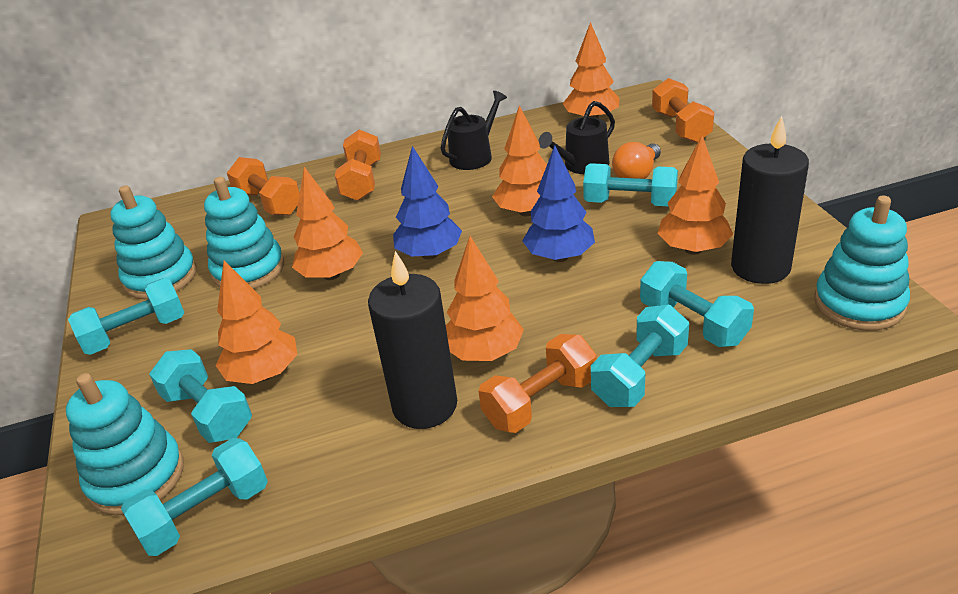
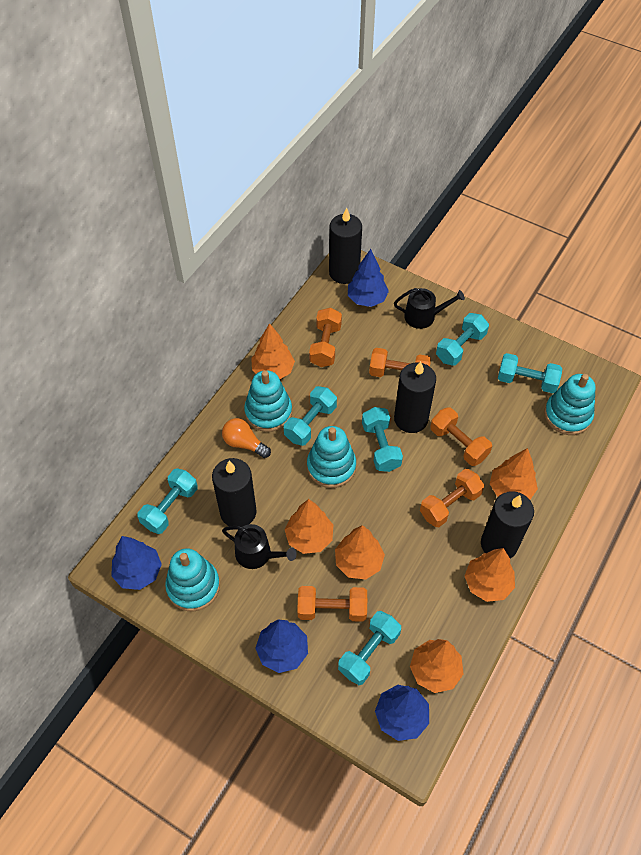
black candle: [368,251,457,429] [731,116,809,284] = 2 -> [212,458,256,527] [329,207,362,284] [394,361,436,433] [481,491,534,559] = 4
blue tree: [393,146,462,260] [522,145,595,262] = 2 -> [111,536,162,590] [255,619,308,673] [348,249,389,307] [375,685,429,741] = 4
orange dumbbell: [227,157,300,216] [335,129,381,201] [479,334,597,433] [652,78,714,143] = 4 -> [297,586,367,622] [309,308,342,367] [369,348,431,377] [420,469,484,527] [430,407,492,466] = 5

